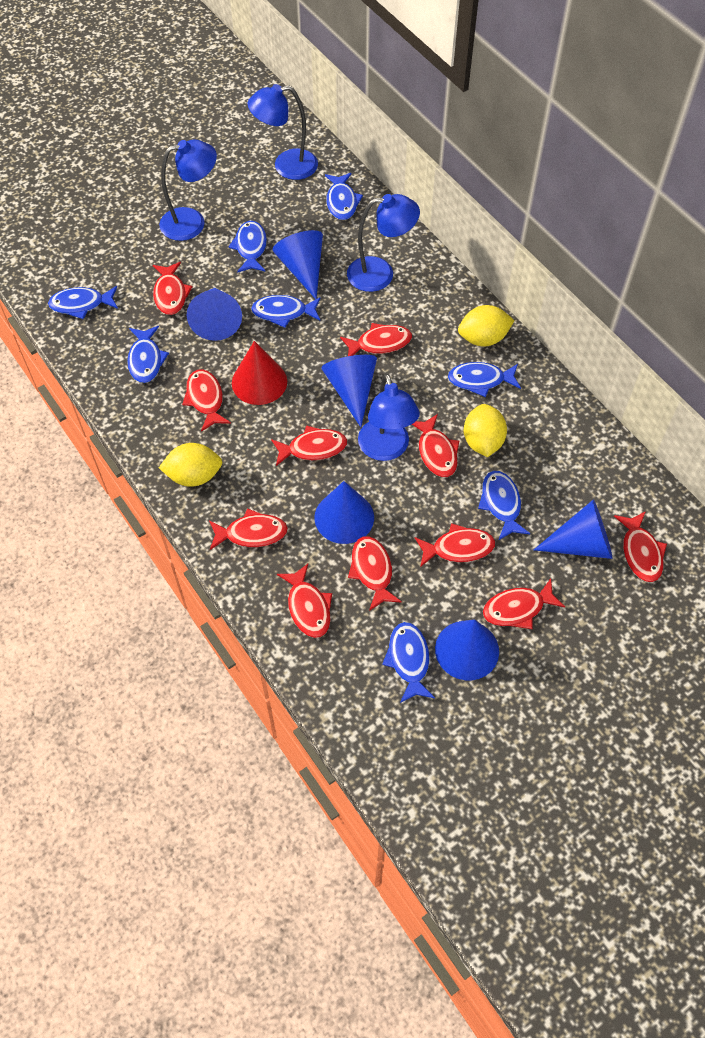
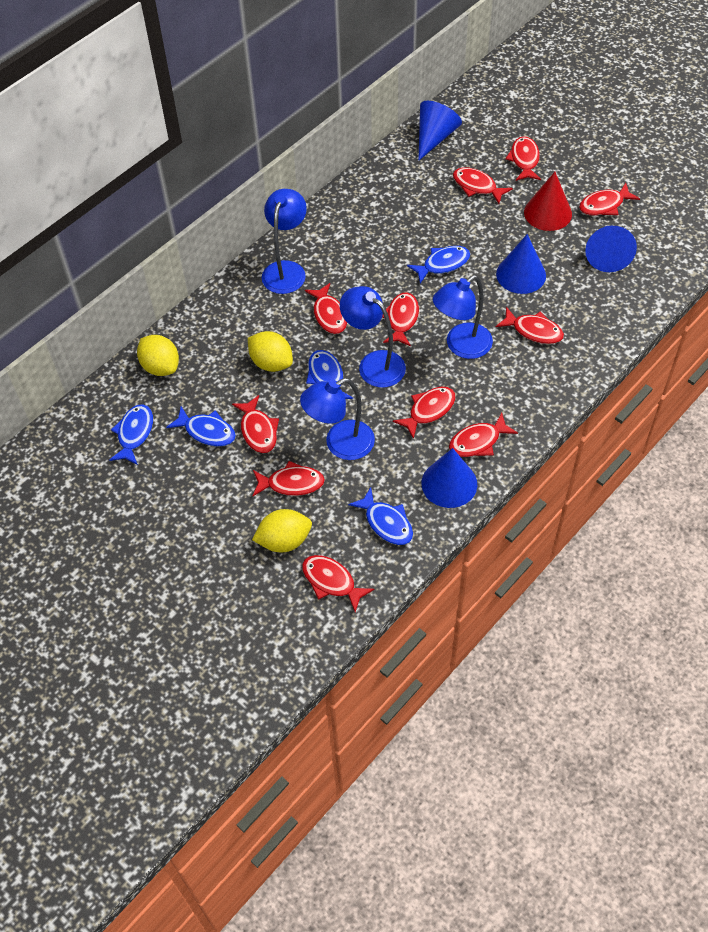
blue cone: [187,288,242,341] [273,230,323,299] [314,481,374,544] [321,355,377,427] [435,620,499,680] [534,500,613,559] = 6 -> [418,101,462,161] [421,448,477,508] [496,234,546,294] [585,226,637,272] = 4
blue fish: [48,286,118,319] [127,326,169,383] [228,221,267,273] [251,295,321,328] [325,173,363,220] [382,622,435,703] [448,362,521,397] [478,471,530,540] = 8 -> [109,405,153,465] [166,407,236,447] [306,350,353,399] [348,487,413,545] [407,246,470,284] = 5

